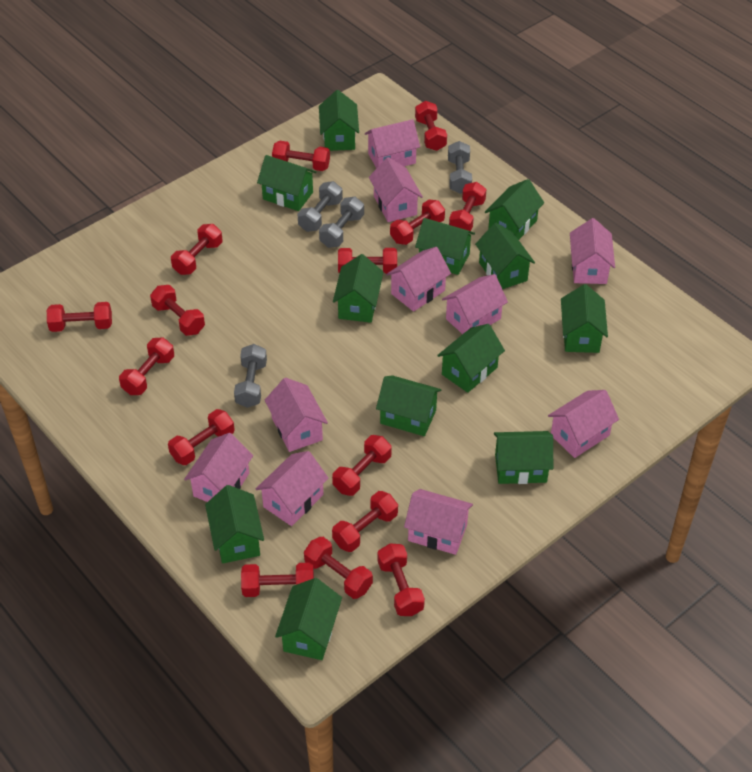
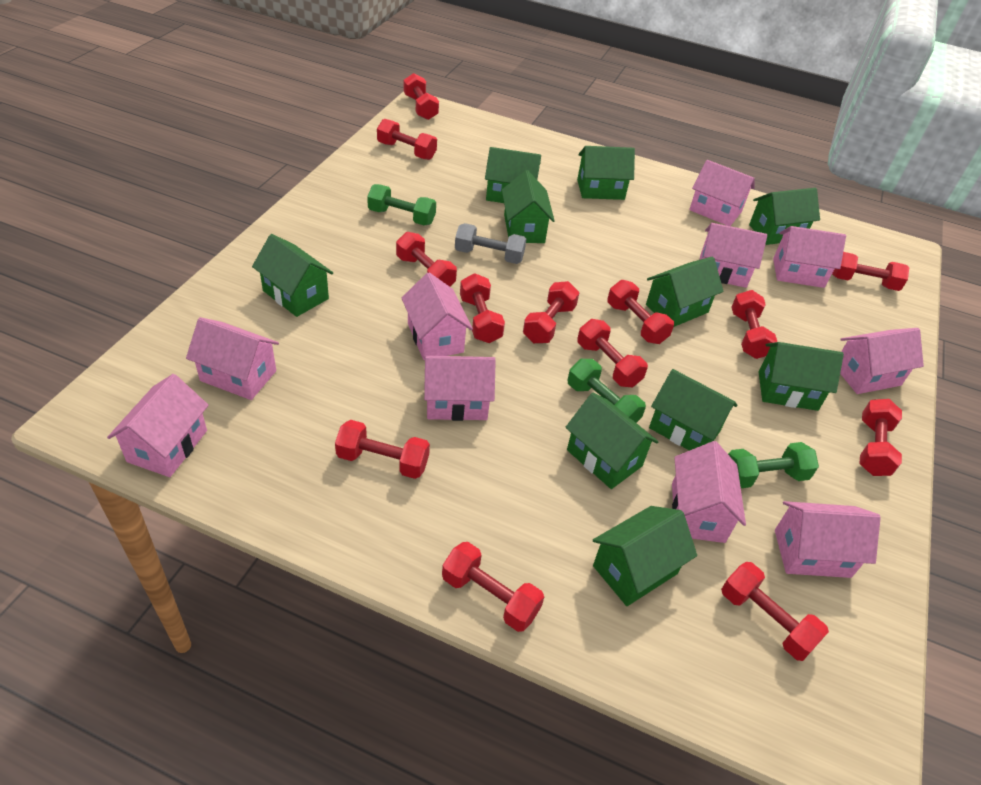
green dumbbell: none = 0 -> [367,184,436,225] [567,359,646,423] [728,442,819,488] = 3
green house: [205,485,264,563] [257,155,316,211] [275,578,342,660] [319,90,359,151] [333,254,383,323] [376,375,441,436] [415,218,475,275] [437,324,505,393] [475,223,535,289] [485,179,544,240] [494,431,553,484] [561,284,608,353] = 12 -> [252,234,333,317] [485,147,541,203] [502,170,555,243] [565,392,658,489] [577,146,635,200] [593,506,697,606] [646,256,724,327] [649,369,737,451] [749,188,820,245] [759,342,844,411] = 10
grey dumbbell: [234,344,267,408] [298,181,343,232] [319,197,364,248] [448,141,472,194] = 4 -> [455,223,526,264] = 1
red dumbbell: [47,302,112,332] [119,337,174,395] [150,285,205,336] [168,409,235,465] [171,224,222,275] [241,563,314,597] [272,141,330,171] [304,537,373,599] [332,435,392,496] [332,491,398,552] [338,248,397,274] [378,543,425,616] [390,200,445,245] [415,101,447,151] [449,182,486,231] = 15 -> [335,420,430,479] [377,119,437,160] [396,232,457,287] [404,73,439,120] [442,542,544,632] [460,273,505,343] [523,281,579,343] [577,319,648,387] [607,280,674,344] [721,562,829,661] [731,290,777,359] [832,252,909,291] [860,399,902,476] = 13

